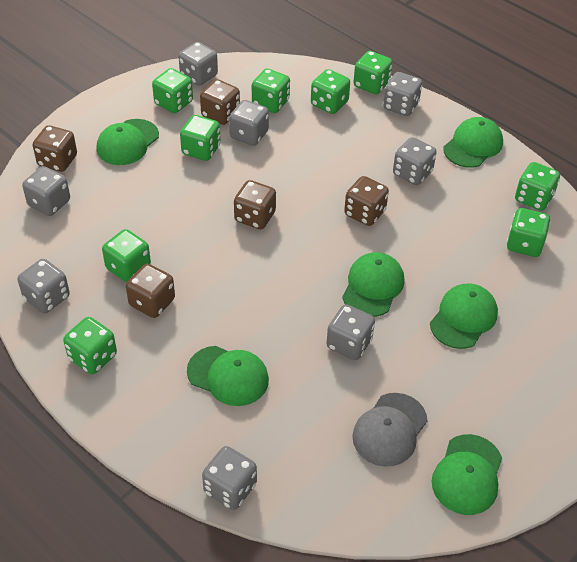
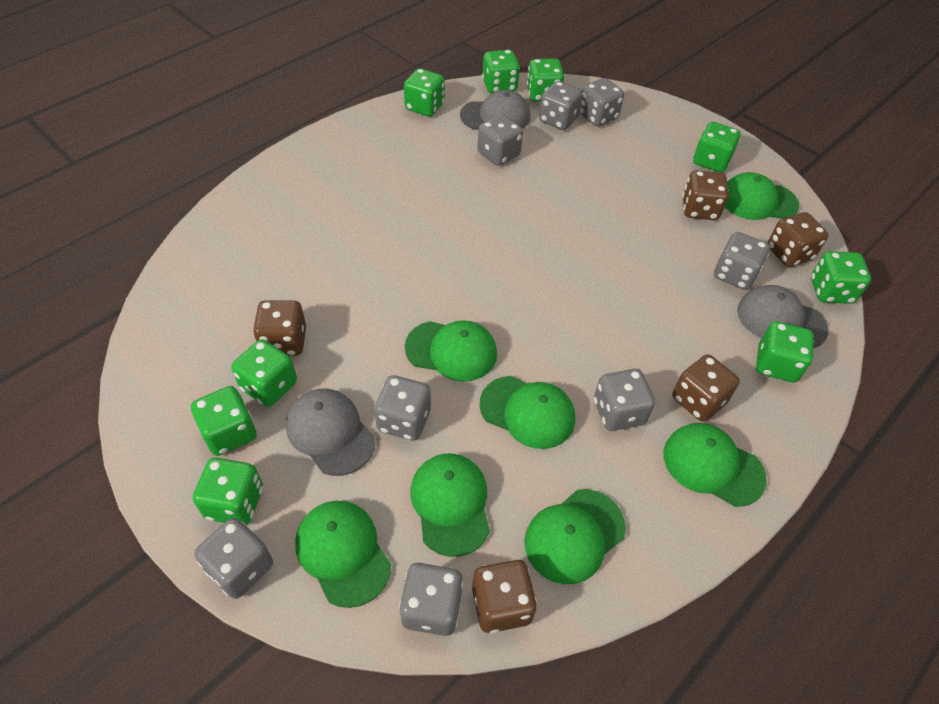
green cap: [97,119,159,165] [187,346,269,406] [342,252,405,317] [430,284,498,349] [432,434,502,515] [443,117,503,168] = 6 -> [295,501,391,608] [405,320,497,382] [410,454,490,557] [480,376,575,449] [524,489,626,584] [664,423,767,507] [725,172,799,220] = 7
grey cap: [352,393,428,467] = 1 -> [286,389,375,476] [460,90,530,130] [737,285,829,348] = 3

